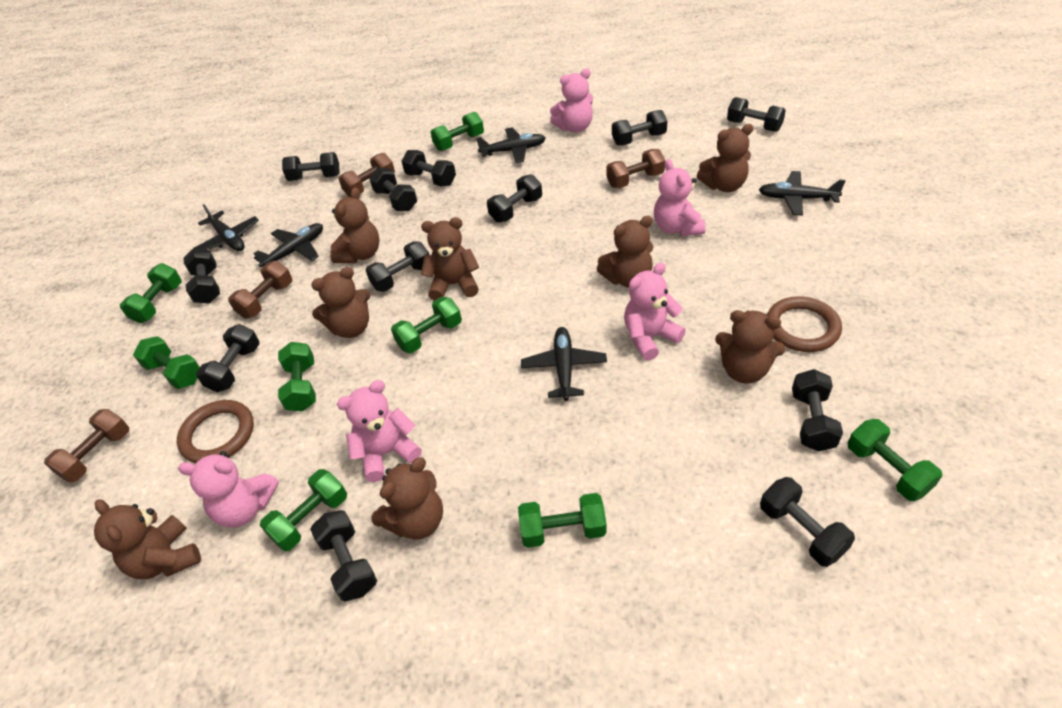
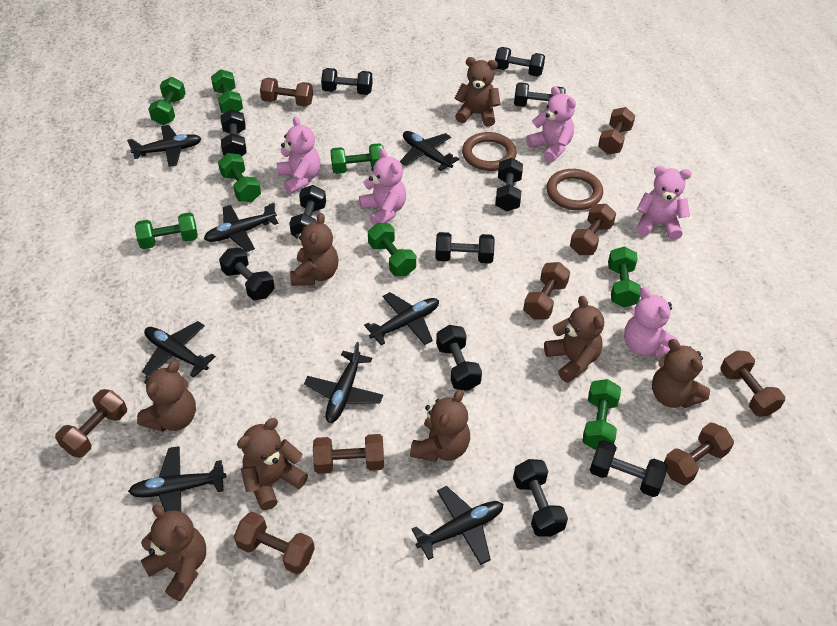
black dumbbell: [183,248,220,304] [196,324,260,392] [282,152,339,181] [310,510,377,602] [366,241,429,292] [369,167,417,211] [402,150,456,186] [487,174,542,222] [612,110,667,146] [727,97,786,132] [760,477,855,567] [792,369,843,451] = 12 -> [219,248,275,300] [221,109,246,156] [289,185,326,237] [321,68,372,95] [435,232,495,264] [436,325,482,391] [495,47,545,77] [495,158,523,211] [513,459,568,537] [514,82,566,107] [590,440,668,497] = 11
black plane: [194,204,259,251] [253,223,323,267] [476,128,546,163] [521,327,607,401] [759,171,846,216] = 5 -> [127,125,202,167] [128,446,226,512] [142,321,216,378] [204,203,279,252] [304,342,383,423] [364,292,439,345] [400,131,459,171] [411,486,503,565] = 8
brown dumbbell: [44,409,129,483] [228,261,292,318] [338,153,395,197] [606,149,665,188] = 4 -> [55,389,127,458] [234,512,315,574] [260,78,313,107] [313,434,384,474] [523,262,570,320] [570,204,616,255] [598,107,636,154] [664,422,734,485] [720,350,785,416] = 9

